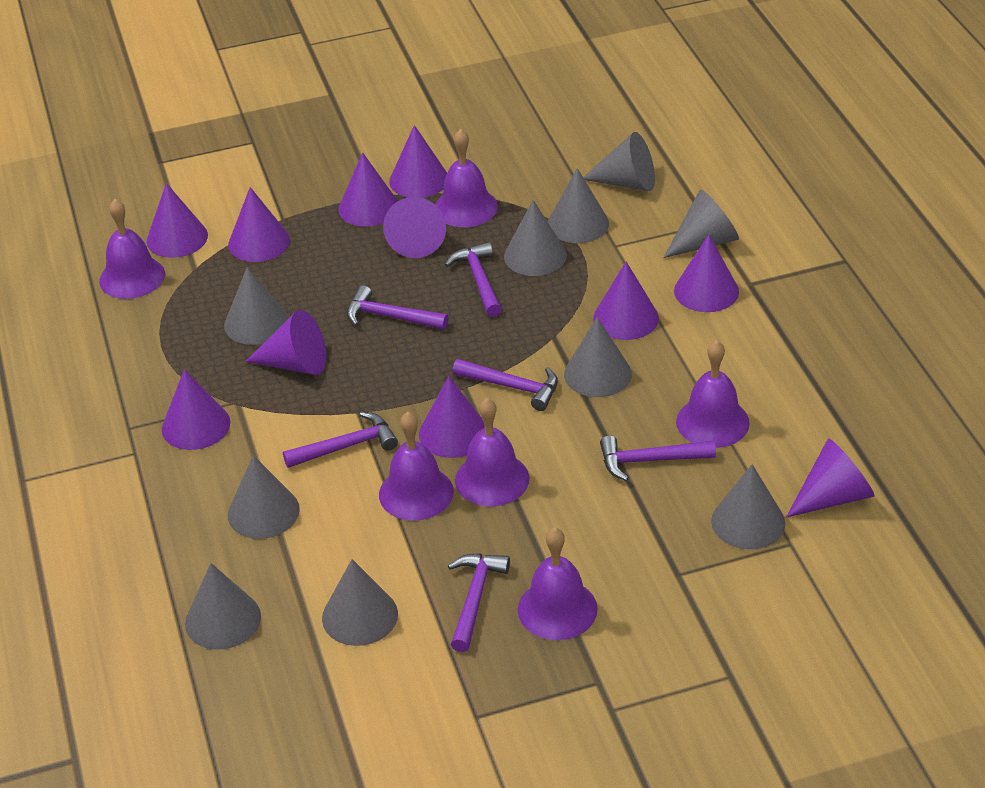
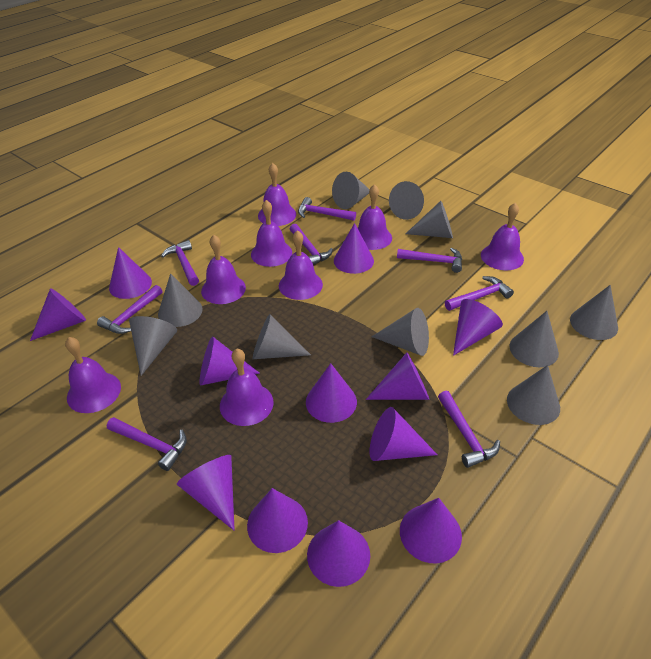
purple bell: [99,199,165,299] [379,412,454,521] [435,129,498,227] [455,398,529,506] [518,527,598,640] [676,340,750,448] = 6 -> [65,337,121,413] [201,235,246,304] [220,349,274,426] [251,200,292,267] [258,163,296,226] [279,230,323,300] [358,184,392,250] [481,203,524,270] = 8
purple cone: [147,183,208,258] [162,369,230,450] [228,187,290,262] [246,310,326,375] [339,152,398,227] [383,197,446,258] [389,125,447,198] [419,376,485,458] [593,262,659,340] [674,234,739,312] [786,439,875,518] = 11 -> [30,288,86,341] [109,247,152,299] [177,455,235,531] [200,336,260,385] [247,488,308,553] [306,363,357,423] [307,520,370,587] [334,223,374,274] [366,353,429,400] [369,407,438,461] [400,498,462,564] [453,299,503,356] = 12
purple hammer: [283,412,398,468] [347,285,449,330] [445,242,502,317] [448,553,510,652] [452,359,558,411] [600,436,716,481] = 6 -> [97,285,163,334] [107,417,187,471] [161,240,199,286] [290,224,333,265] [298,197,356,221] [397,248,462,273] [438,391,500,468] [445,276,514,311] = 8

